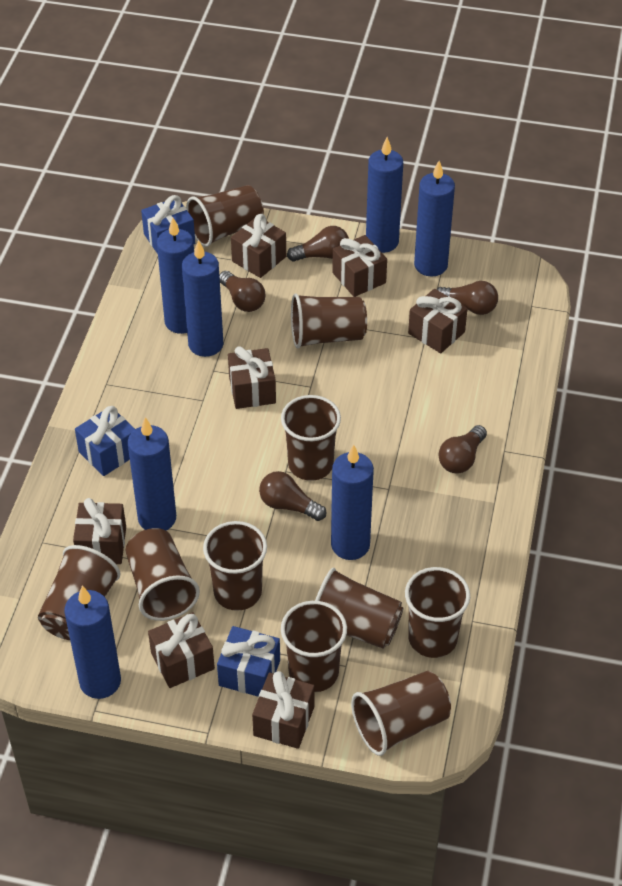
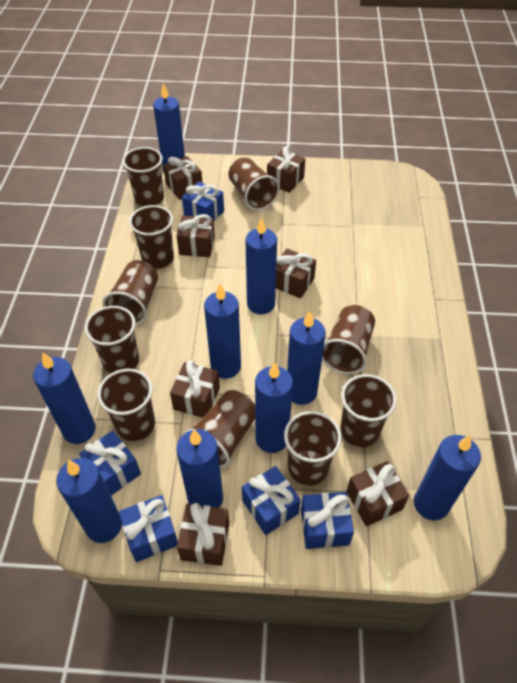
blue candle: [64,586,121,699] [128,417,176,530] [157,218,194,334] [182,240,223,357] [331,445,374,560] [366,137,403,253] [414,161,455,276] = 7 -> [33,353,96,444] [56,458,122,543] [153,83,185,172] [176,429,223,508] [204,284,241,379] [246,217,277,314] [255,362,293,453] [287,311,326,405] [414,435,481,520] = 9
blue gift: [75,406,135,476] [141,195,195,254] [217,626,280,697] = 3 -> [79,431,141,496] [119,495,178,562] [182,182,224,221] [242,466,301,535] [301,492,354,549] = 5
brown light bulb: [219,271,265,312] [259,471,327,521] [287,226,349,262] [437,281,498,315] [438,425,487,474] = 5 -> none = 0

